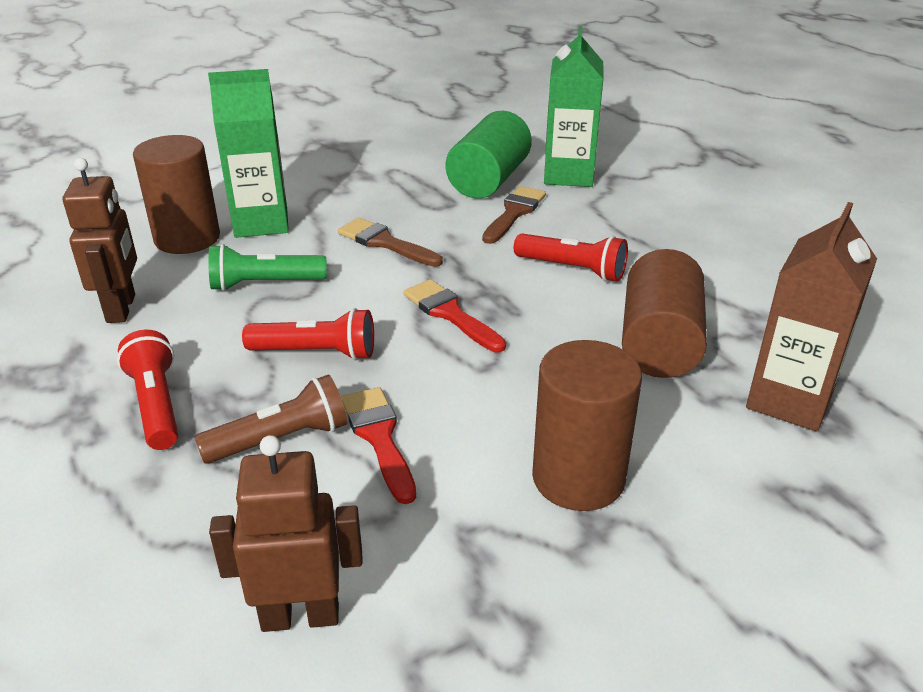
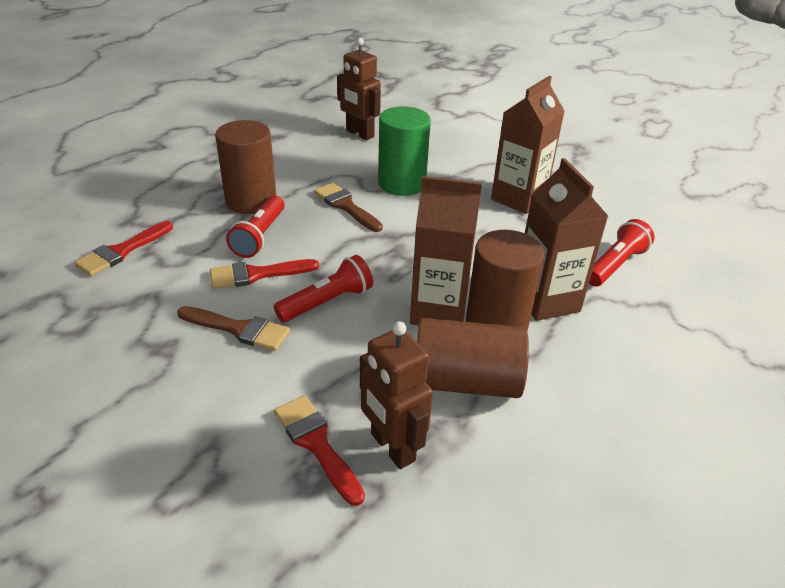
brown carton: [746,202,877,431] = 1 -> [410,176,482,325] [491,76,565,214] [525,158,608,321] = 3
brown flashlight: [194,374,347,464] = 1 -> none = 0
green carton: [208,69,289,238] [544,26,603,187] = 2 -> none = 0
green flashlight: [208,244,327,291] = 1 -> none = 0
red brush: [341,387,416,504] [403,279,506,352] = 2 -> [74,221,173,276] [210,259,319,289] [274,395,365,506] = 3

